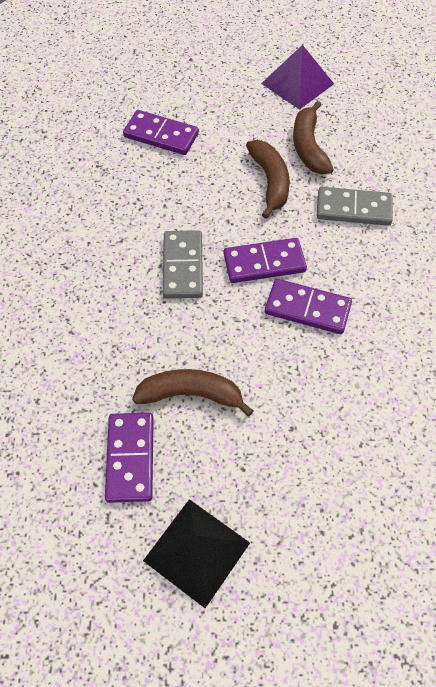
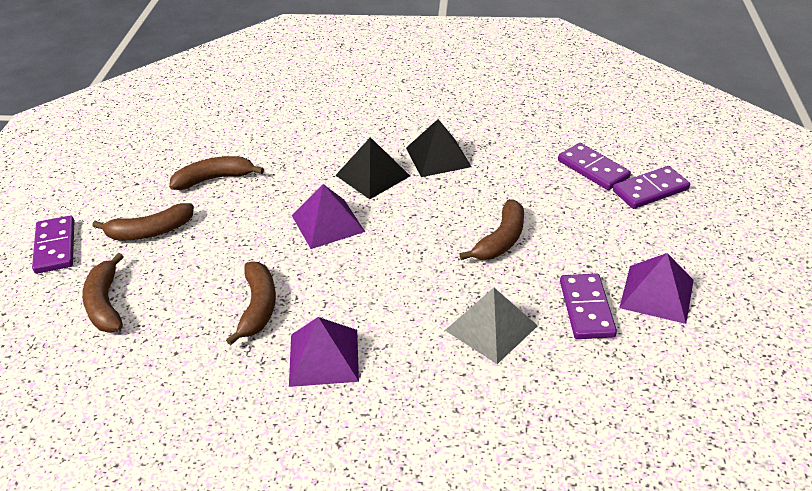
black pyramid: [143,499,250,608] = 1 -> [335,137,410,199] [406,119,471,177] = 2
brown banana: [132,369,253,417] [246,140,290,219] [293,101,334,174] = 3 -> [82,253,124,332] [92,203,194,240] [169,156,264,190] [226,261,276,345] [459,199,524,260] = 5
grey domino: [163,230,203,298] [317,187,393,226] = 2 -> none = 0
grey pyramid: none = 0 -> [445,288,538,364] = 1
purple pyramid: [261,45,334,110] = 1 -> [289,317,359,387] [292,184,365,249] [619,253,694,324] = 3

